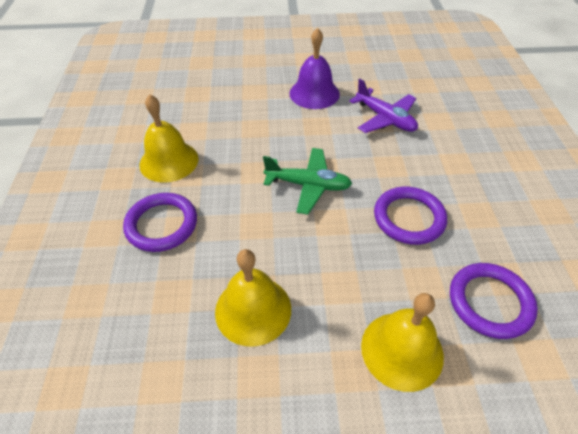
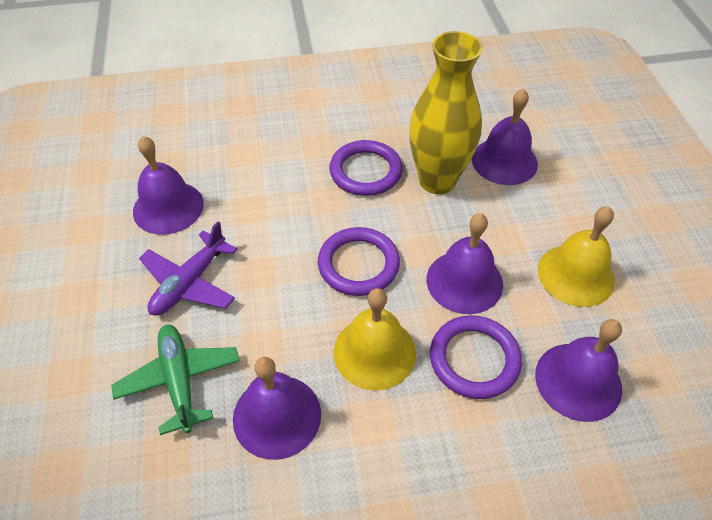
purple bell: [289,28,340,109] = 1 -> [133,136,204,235] [233,357,321,460] [427,214,503,314] [472,88,538,185] [535,319,622,422] = 5
yellow bell: [139,94,199,182] [215,249,291,346] [361,293,444,392] = 3 -> [334,288,416,391] [538,206,615,307] = 2
yellow vase: none = 0 -> [409,31,483,194] = 1

